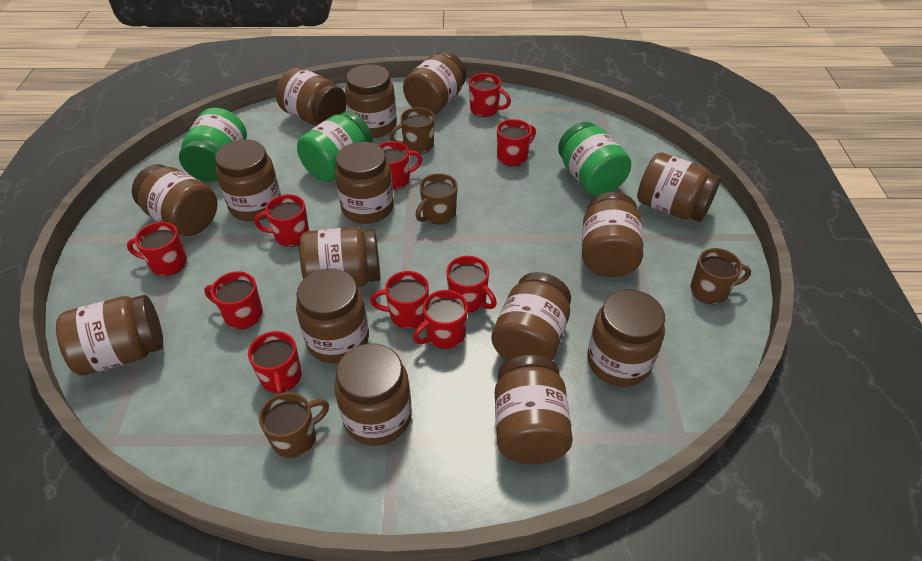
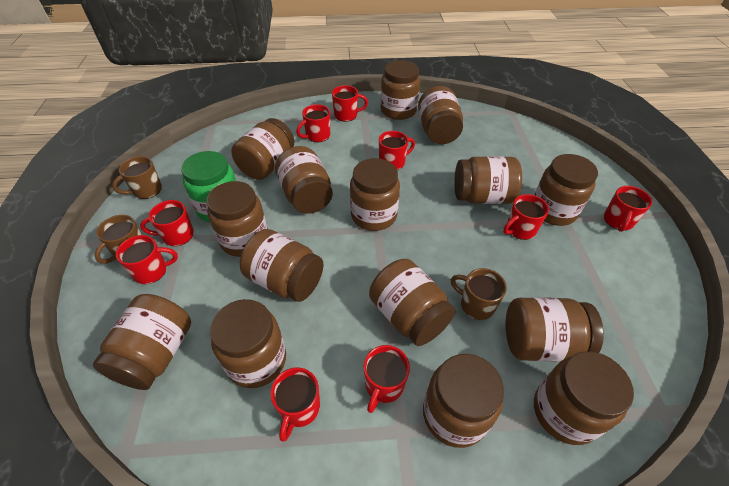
brown mug: [259,392,329,458] [389,107,434,154] [415,173,458,224] [690,248,751,304] = 4 -> [95,215,142,264] [112,156,162,199] [451,268,507,320] = 3
green jar: [179,108,247,182] [297,111,373,182] [558,122,631,196] = 3 -> [181,151,236,222] = 1
red mug: [127,222,187,276] [204,271,263,329] [248,331,302,394] [254,194,309,247] [370,271,429,329] [379,141,422,190] [413,290,468,349] [446,256,497,312] [469,73,511,117] [497,119,536,166] = 10 -> [116,235,178,284] [140,200,194,246] [270,367,320,441] [296,104,330,142] [332,85,368,122] [363,345,410,413] [379,131,415,170] [503,194,549,240] [604,186,653,232] = 9

